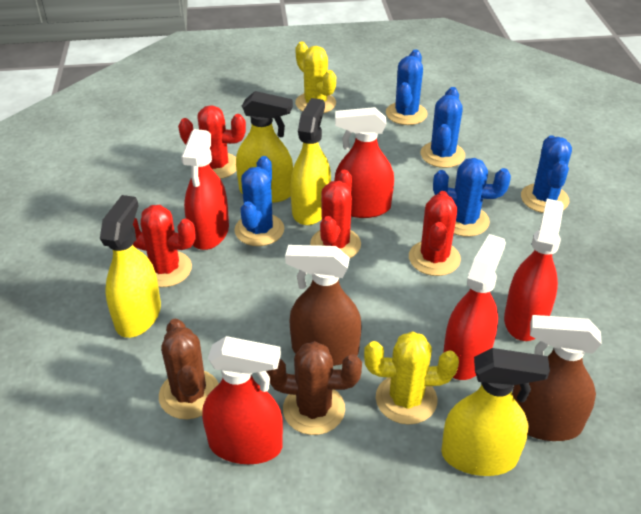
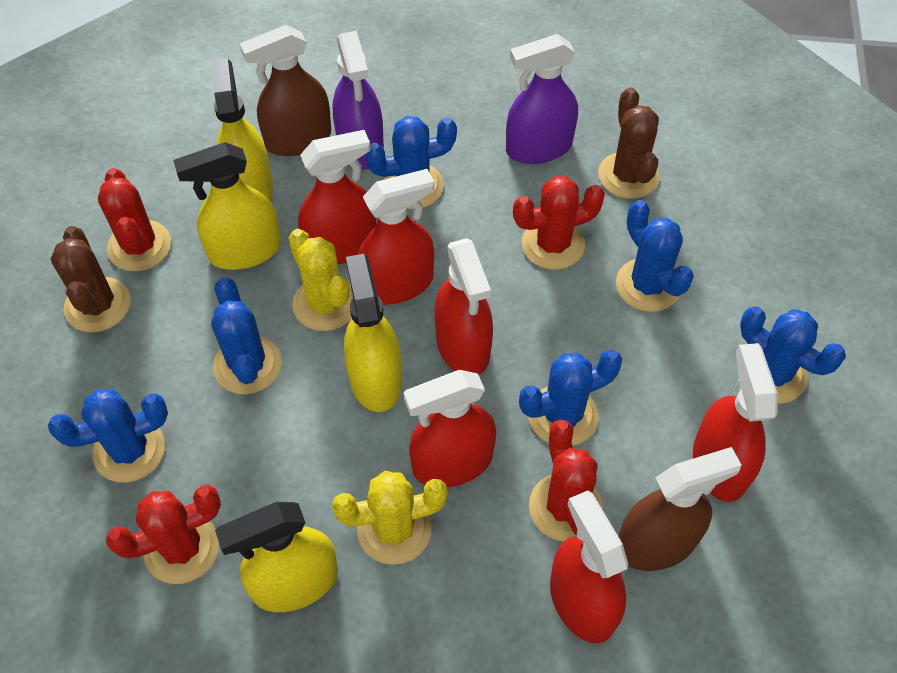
blue cactus: [234,156,284,246] [386,49,427,125] [421,87,465,168] [433,158,511,237] [521,135,572,213] = 5 -> [48,389,168,482] [211,277,282,394] [365,116,457,210] [519,350,622,446] [616,200,694,312] [740,306,846,404] = 6
purple spray bottle: none = 0 -> [333,31,384,170] [506,34,578,164] = 2
red spray bottle: [181,129,229,250] [202,336,283,464] [334,107,394,218] [443,234,506,380] [504,199,564,341] = 5 -> [298,130,376,264] [357,169,434,305] [404,370,496,487] [435,238,493,375] [550,491,628,643] [693,343,778,502] = 6

